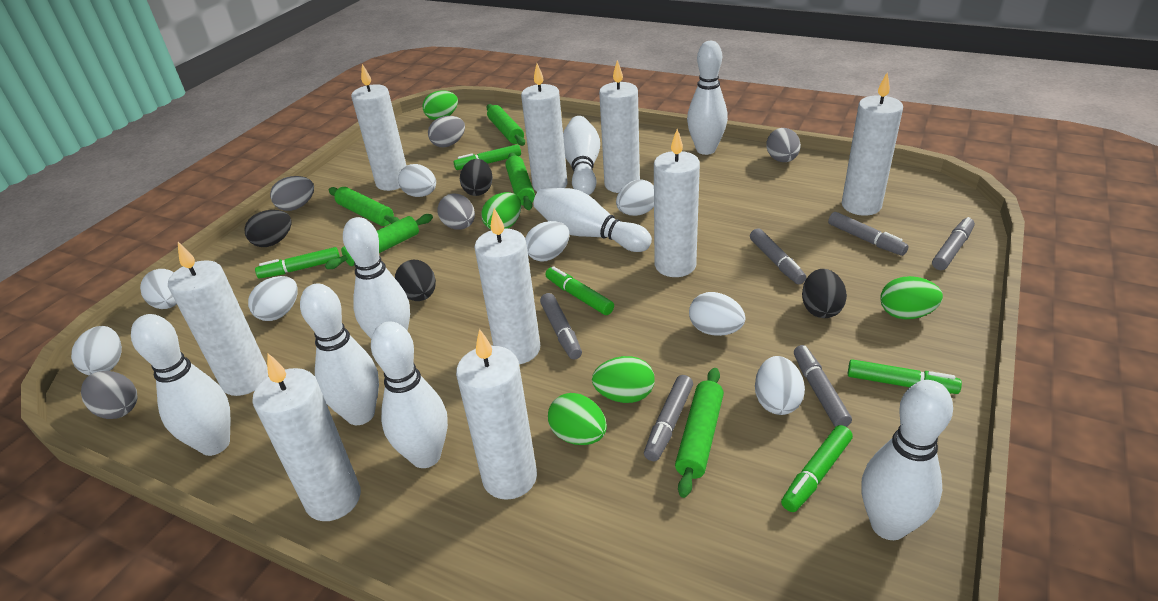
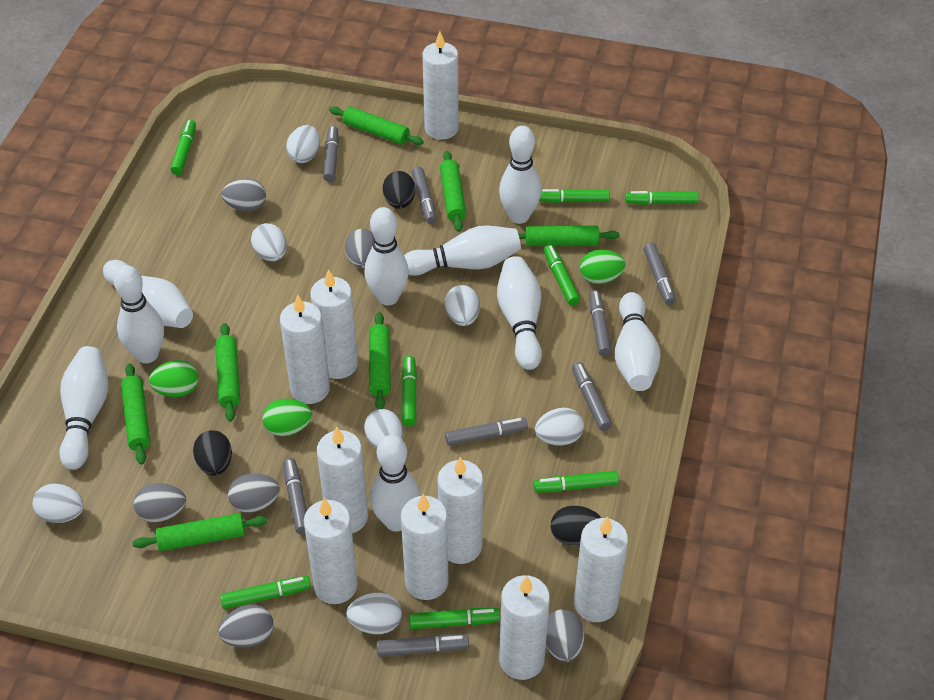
black egg: [245,210,291,247] [395,260,436,301] [460,159,493,196] [802,269,847,318] = 4 -> [193,430,232,476] [383,171,415,209] [551,506,601,545] = 3
green egg: [423,91,458,120] [481,192,521,229] [548,393,607,445] [592,356,655,403] [881,276,943,319] = 5 -> [149,360,199,397] [262,399,312,436] [580,250,626,284] = 3
green marker: [255,247,340,279] [454,144,521,170] [545,266,614,315] [781,425,853,512] [848,359,962,394] = 5 -> [170,120,196,175] [220,576,311,609] [402,356,417,426] [409,608,500,629] [533,470,619,493] [539,189,610,203] [543,245,580,306] [625,191,699,205] = 8
green rolling pin: [325,214,433,269] [329,187,400,226] [486,104,525,146] [505,153,535,210] [675,368,724,498] = 5 -> [121,364,150,465] [132,513,268,551] [215,323,240,422] [329,106,424,145] [369,312,391,409] [440,151,466,232] [518,225,619,246] = 7
grey egg: [81,371,137,419] [270,176,314,211] [428,116,465,147] [437,193,475,230] [766,128,801,162] = 5 -> [134,483,186,522] [218,605,274,648] [222,178,266,212] [228,473,280,513] [345,229,374,268] [546,609,584,662] = 6
grey marker: [540,293,582,359] [644,375,693,461] [750,228,806,284] [794,345,852,427] [828,212,909,256] [932,217,975,270] = 6 -> [283,458,307,534] [323,126,339,182] [377,635,469,657] [412,166,437,224] [445,418,528,446] [572,362,612,431] [589,290,612,356] [644,243,676,305] = 8
white bowling pin: [131,314,231,456] [300,283,379,425] [343,217,410,338] [371,322,448,468] [533,188,652,252] [563,116,600,195] [687,41,728,155] [861,380,953,540] = 8 -> [59,346,108,470] [103,260,193,328] [114,265,164,363] [364,207,409,305] [370,435,420,532] [404,226,521,276] [497,256,542,370] [499,126,541,224] [615,292,661,391] = 9
white egg: [71,326,122,375] [140,269,177,309] [248,276,298,321] [398,164,436,197] [525,221,570,261] [616,179,654,216] [689,292,746,336] [755,356,805,415] = 8 -> [33,483,84,523] [251,223,287,261] [286,125,320,163] [346,593,402,634] [364,409,403,449] [445,285,480,326] [535,408,584,445] = 7

